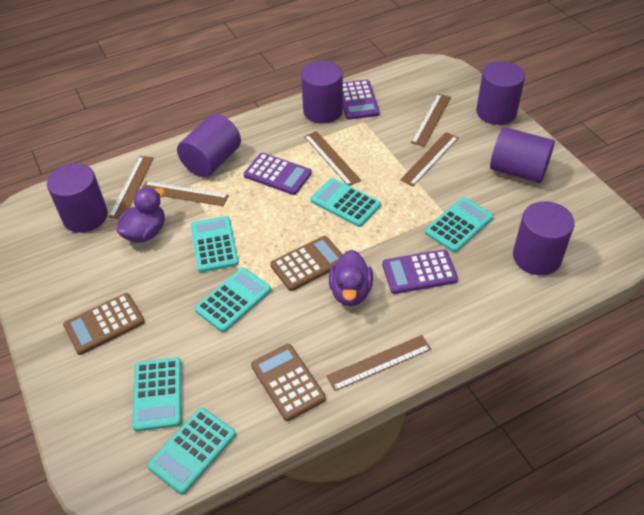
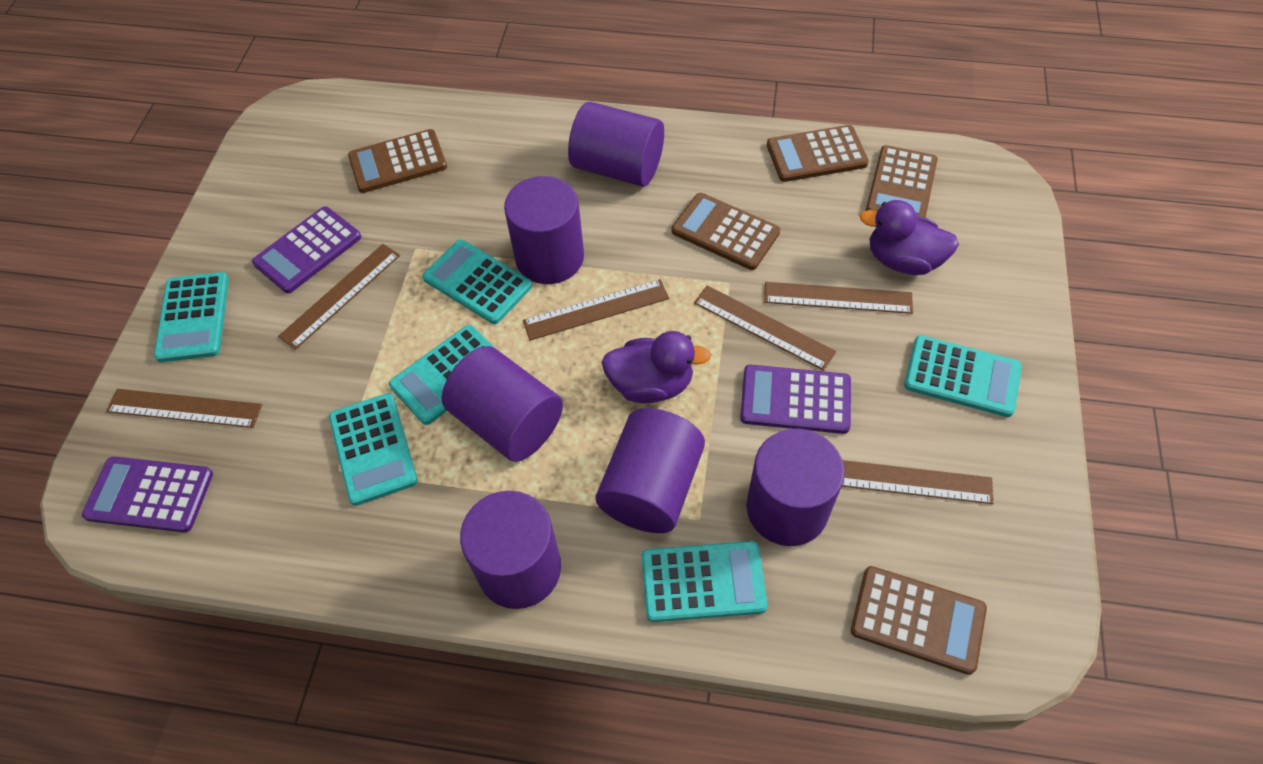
brown calculator: [63,293,145,355] [251,344,326,421] [270,236,343,291] = 3 -> [348,129,447,193] [672,193,780,270] [767,125,869,182] [851,566,987,675] [866,145,938,218] = 5

